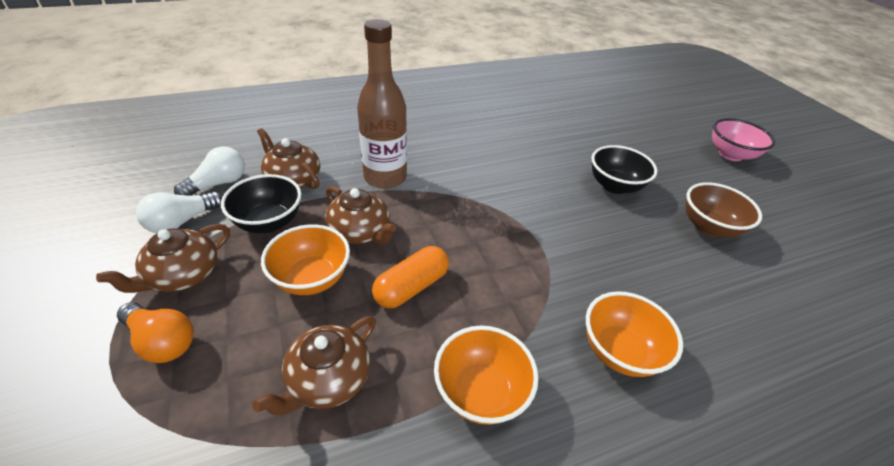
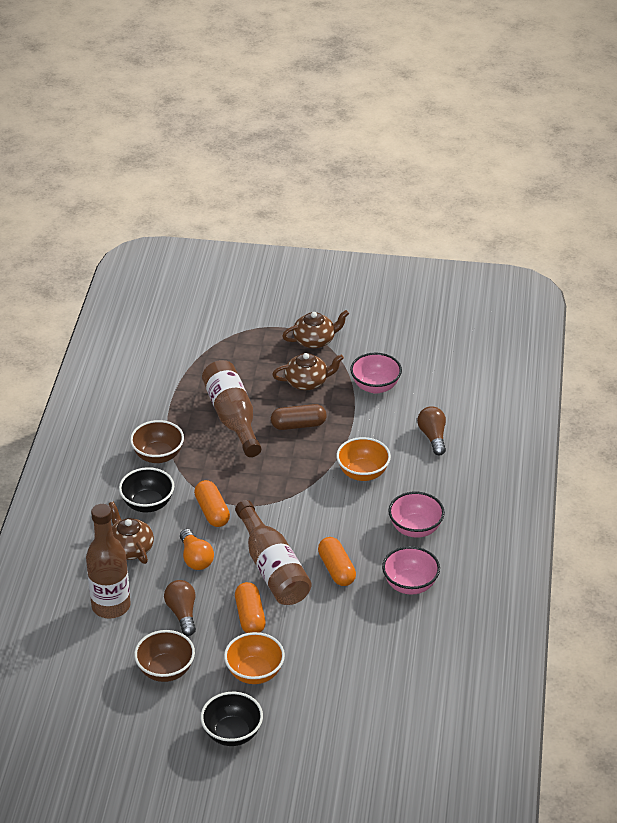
brown bottle: [357,19,407,189] = 1 -> [86,504,131,618] [202,360,261,457] [235,500,311,605] = 3
brown bowl: [685,182,762,237] = 1 -> [130,420,184,463] [134,630,195,682] = 2
brown capsule: none = 0 -> [271,404,327,430] = 1
brown light bulb: none = 0 -> [164,580,196,636] [417,406,446,455] = 2
brown teapot: [96,224,230,293] [252,316,376,415] [257,128,320,189] [325,186,396,244] = 4 -> [109,502,154,564] [272,353,344,390] [282,310,349,348] = 3
orange bowl: [261,224,350,295] [434,326,539,425] [586,291,683,377] = 3 -> [224,632,285,684] [336,437,391,481] = 2
orange capsule: [372,246,449,308] = 1 -> [194,480,230,527] [235,582,266,633] [318,537,356,586] = 3
pink bowl: [712,118,775,161] = 1 -> [350,353,402,394] [382,546,440,595] [388,492,445,538] = 3
white light bulb: [136,191,223,233] [174,146,245,196] = 2 -> none = 0

